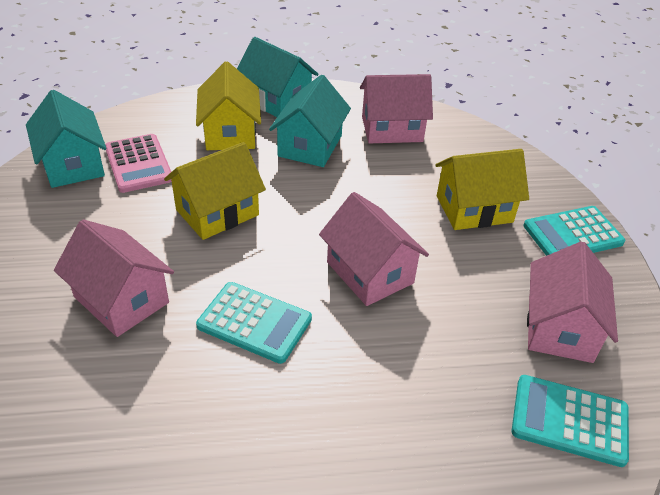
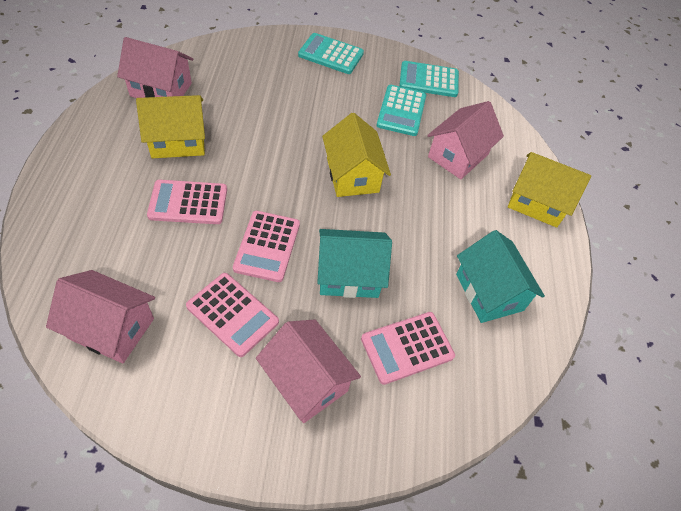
pink calculator: [105,134,172,193] = 1 -> [147,180,227,224] [186,273,279,357] [233,211,300,282] [361,312,455,385] = 4
turquoise house: [26,90,107,188] [237,37,319,117] [269,75,351,167] = 3 -> [317,229,392,298] [456,230,545,323] = 2

